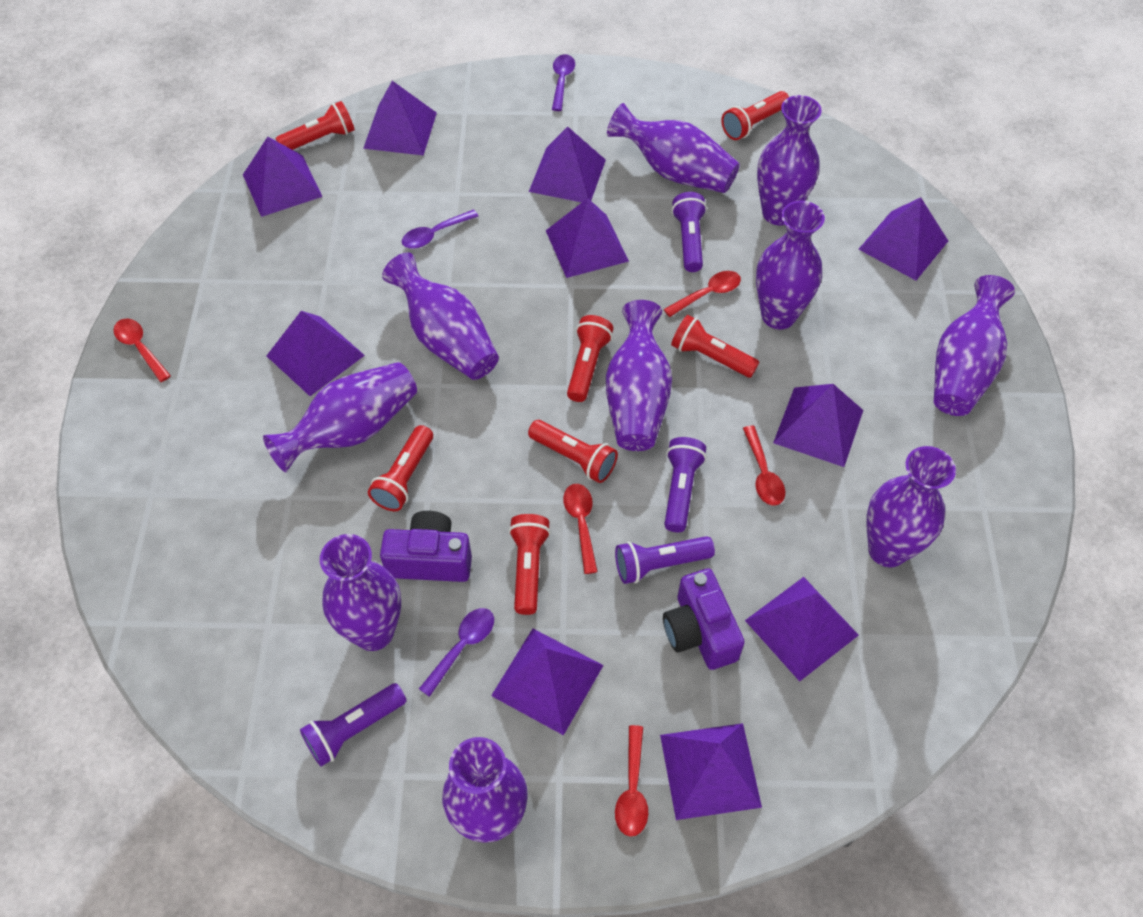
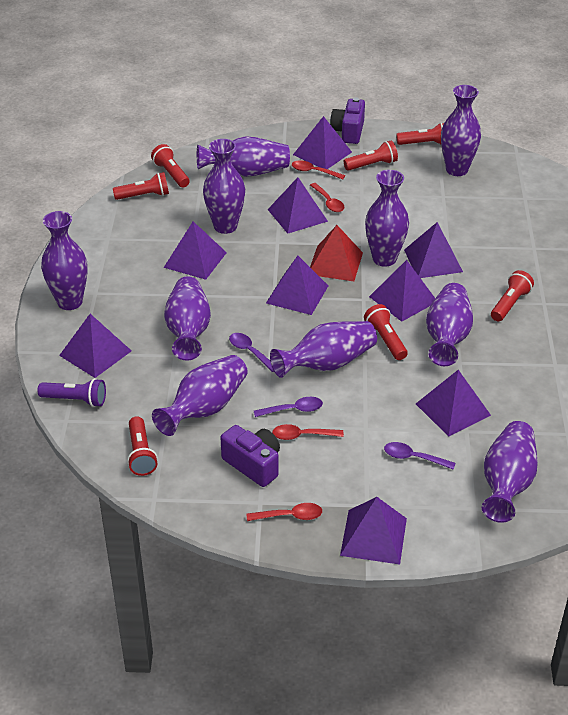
purple flashlight: [300,683,407,767] [615,536,715,584] [664,437,707,532] [672,192,707,272] = 4 -> [38,378,106,407] = 1
purple pyramid: [243,137,323,217] [266,311,365,396] [363,81,437,156] [491,629,604,735] [529,126,606,202] [546,198,629,278] [660,723,762,820] [745,577,859,681] [773,384,863,467] [859,197,948,280] = 10 -> [59,314,132,378] [164,221,227,280] [266,256,328,315] [267,177,328,234] [293,116,352,169] [340,497,407,564] [369,260,435,322] [404,222,463,278] [416,370,491,437] = 9
red pyramid: none = 0 -> [310,225,363,281] = 1
red spoon: [113,318,171,382] [563,484,598,574] [615,725,648,837] [664,271,741,317] [743,426,785,506] = 5 -> [247,503,322,521] [272,424,344,440] [292,160,345,179] [310,183,344,212] = 4

